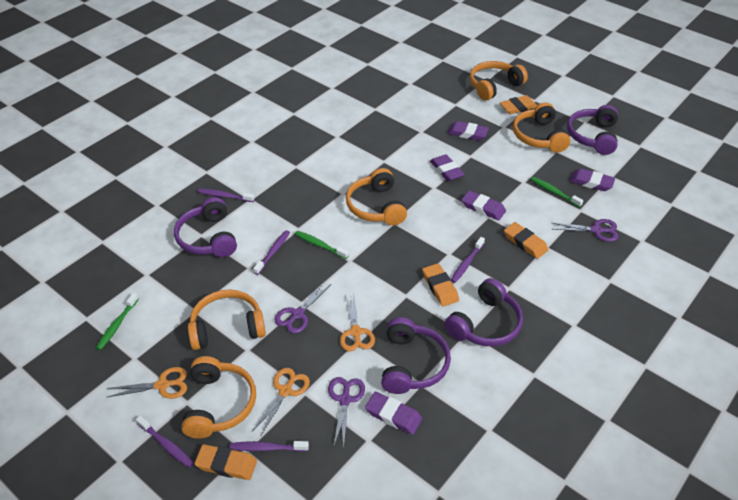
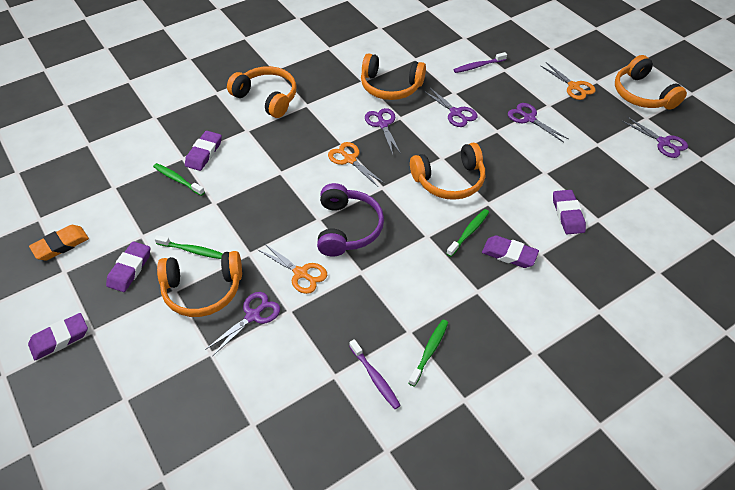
green toothbrush: [96,293,139,350] [295,231,349,259] [531,177,583,207] = 3 -> [153,163,205,196] [155,235,223,259] [408,320,448,387] [446,209,489,257] = 4
orange eraser: [195,444,257,480] [422,263,459,307] [500,95,537,114] [504,222,548,259] = 4 -> [29,225,89,260] = 1
purple headphones: [174,197,237,257] [381,317,451,394] [444,278,523,346] [567,105,618,155] = 4 -> [317,183,384,257] = 1
purple scissors: [274,281,330,333] [328,377,365,449] [553,219,619,242] = 3 -> [205,292,280,356] [365,108,401,154] [424,87,478,127] [508,103,568,143] [622,117,688,158] = 5
purple toothbrush: [136,416,194,468] [198,189,255,202] [230,441,309,452] [253,230,290,275] [451,237,485,283] = 5 -> [349,339,401,409] [454,52,507,73] = 2

